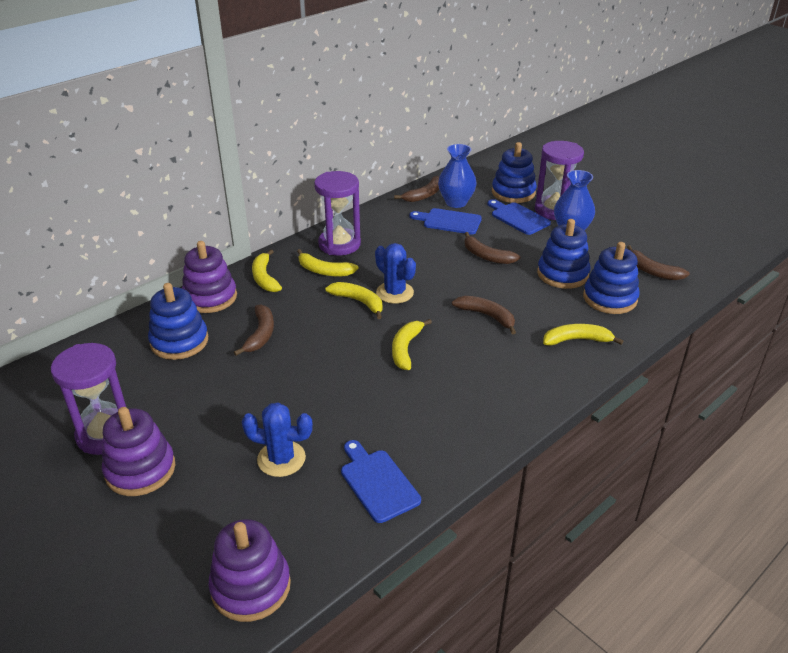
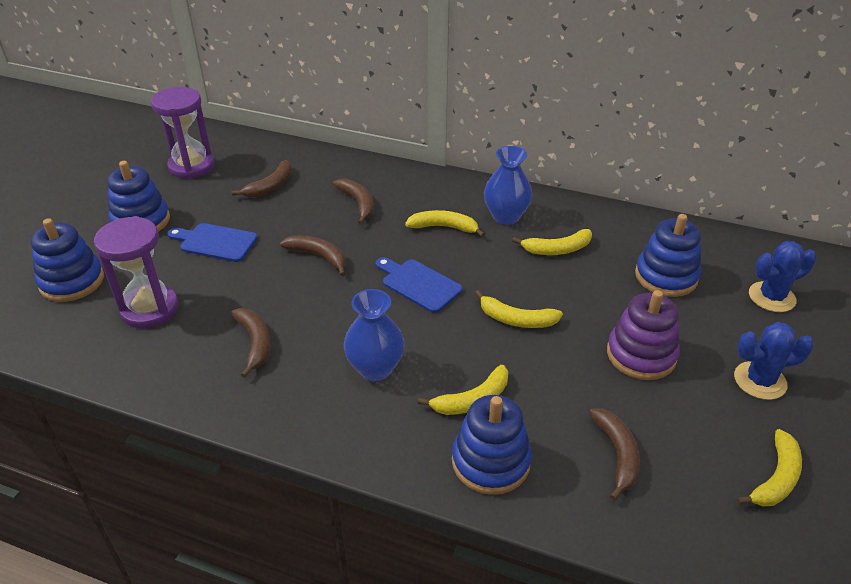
blue cutting board: [341,440,421,523] [409,208,482,235] [487,199,551,235] = 3 -> [167,223,258,262] [376,257,463,313] = 2
purple hourglass: [51,343,126,455] [314,171,361,256] [535,141,584,220] = 3 -> [94,216,178,328] [151,87,215,179] = 2
purple stacking toy: [102,407,175,496] [182,241,237,313] [208,519,291,622] = 3 -> [607,290,680,380] = 1

